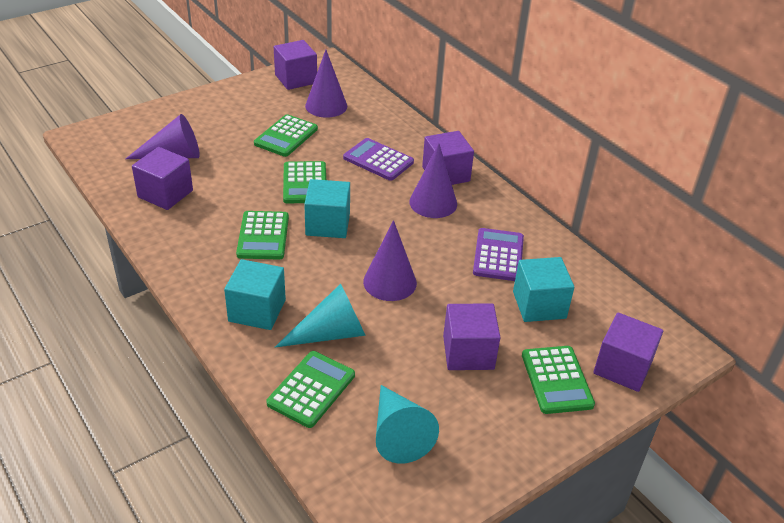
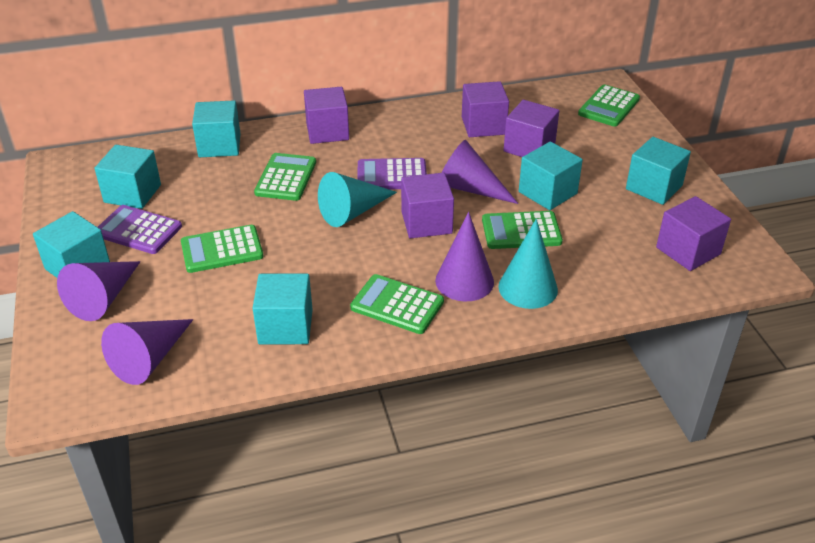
turquoise cube: [224,259,286,330] [304,179,350,238] [513,257,575,322] = 3 -> [33,211,110,278] [94,145,161,209] [192,100,241,157] [253,274,313,344] [519,142,583,210] [626,137,691,205] = 6

